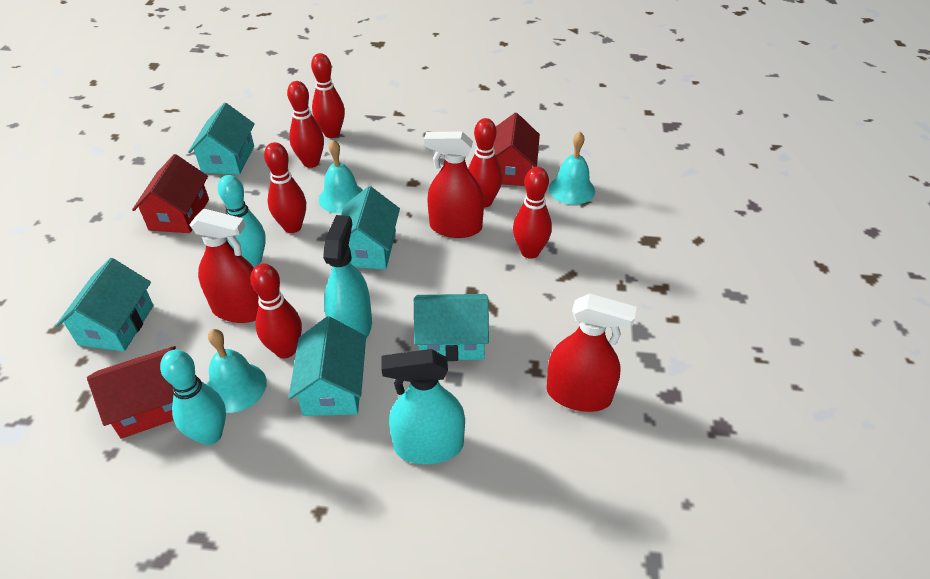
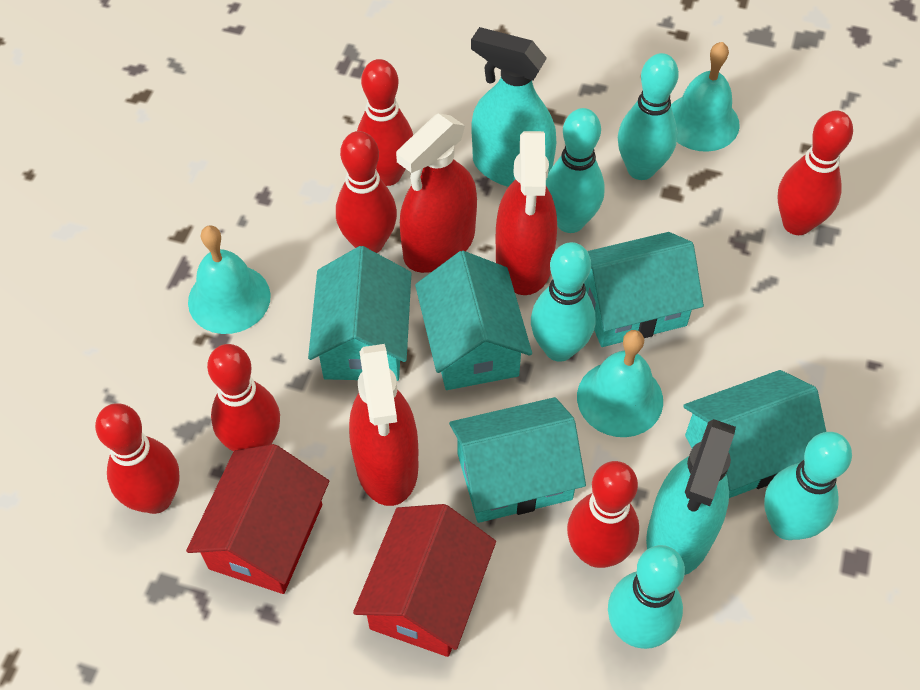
red house: [87,346,176,439] [132,154,209,233] [493,113,540,186] = 3 -> [186,444,329,594] [353,504,496,657] = 2
turquoise bowling pin: [160,350,226,445] [218,175,266,267] = 2 -> [531,242,595,361] [546,108,605,233] [608,545,685,649] [618,53,679,180] [764,432,852,540] = 5

